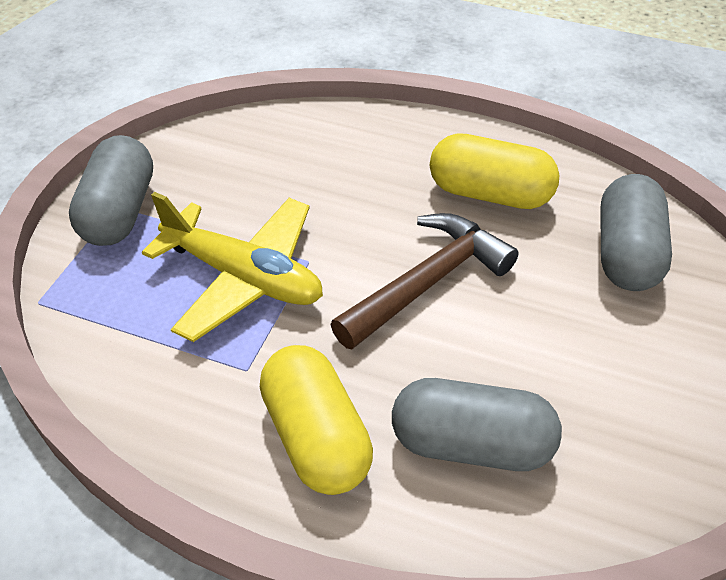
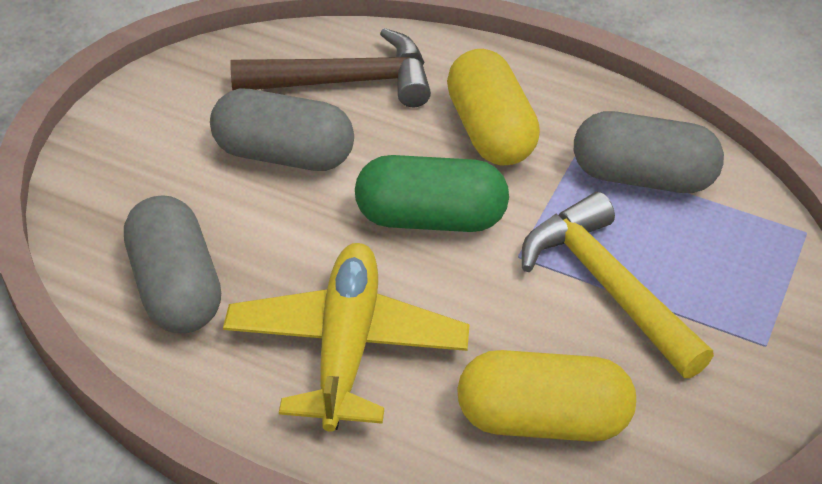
green capsule: none = 0 -> [355,155,509,232] = 1
yellow hammer: none = 0 -> [522,192,714,378] = 1

